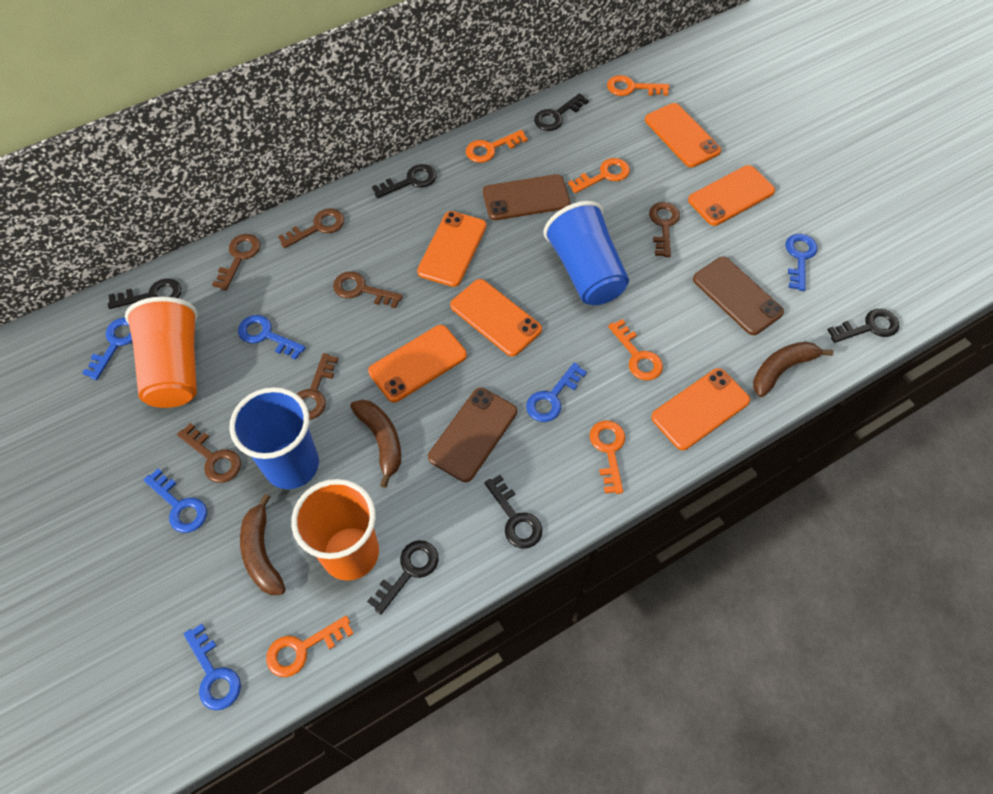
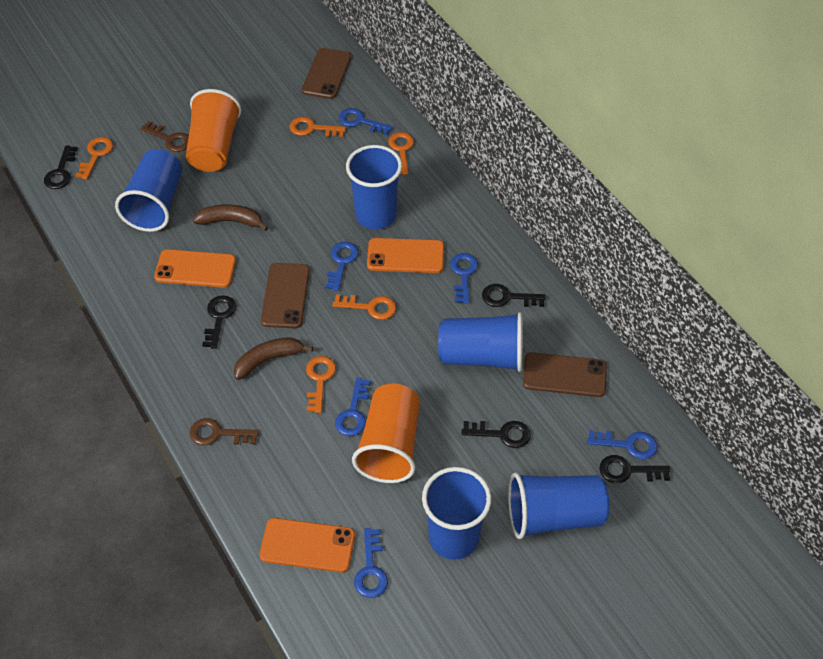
black key: [108,278,181,309] [367,540,439,615] [372,164,436,198] [485,475,542,549] [534,93,589,131] [827,309,899,343] = 6 -> [44,145,78,189] [202,295,236,349] [462,421,531,448] [482,284,546,307] [600,455,670,483] = 5
blue cup: [229,387,319,489] [543,201,629,305] = 2 -> [115,149,182,232] [346,145,402,229] [422,467,491,560] [438,312,523,372] [508,473,610,539] = 5
brown banana: [240,494,286,595] [350,400,401,488] [753,341,833,397] = 3 -> [193,204,269,231] [234,337,313,380] = 2
brown key: [177,423,241,483] [212,234,260,291] [278,208,344,248] [297,353,338,420] [333,271,403,308] [649,202,680,257] = 6 -> [140,121,189,152] [190,418,259,445] = 2
orange key: [266,616,354,677] [466,130,528,163] [568,158,630,193] [589,421,625,494] [607,75,669,96] [608,319,663,380] = 6 -> [75,137,113,180] [290,117,346,137] [306,356,336,413] [332,295,396,320] [388,132,414,175] = 5
orange phone: [368,325,467,403] [417,211,486,287] [450,279,542,357] [645,103,721,167] [651,368,750,450] [688,165,775,226] = 6 -> [154,249,236,288] [260,518,355,573] [367,238,444,273] = 3

